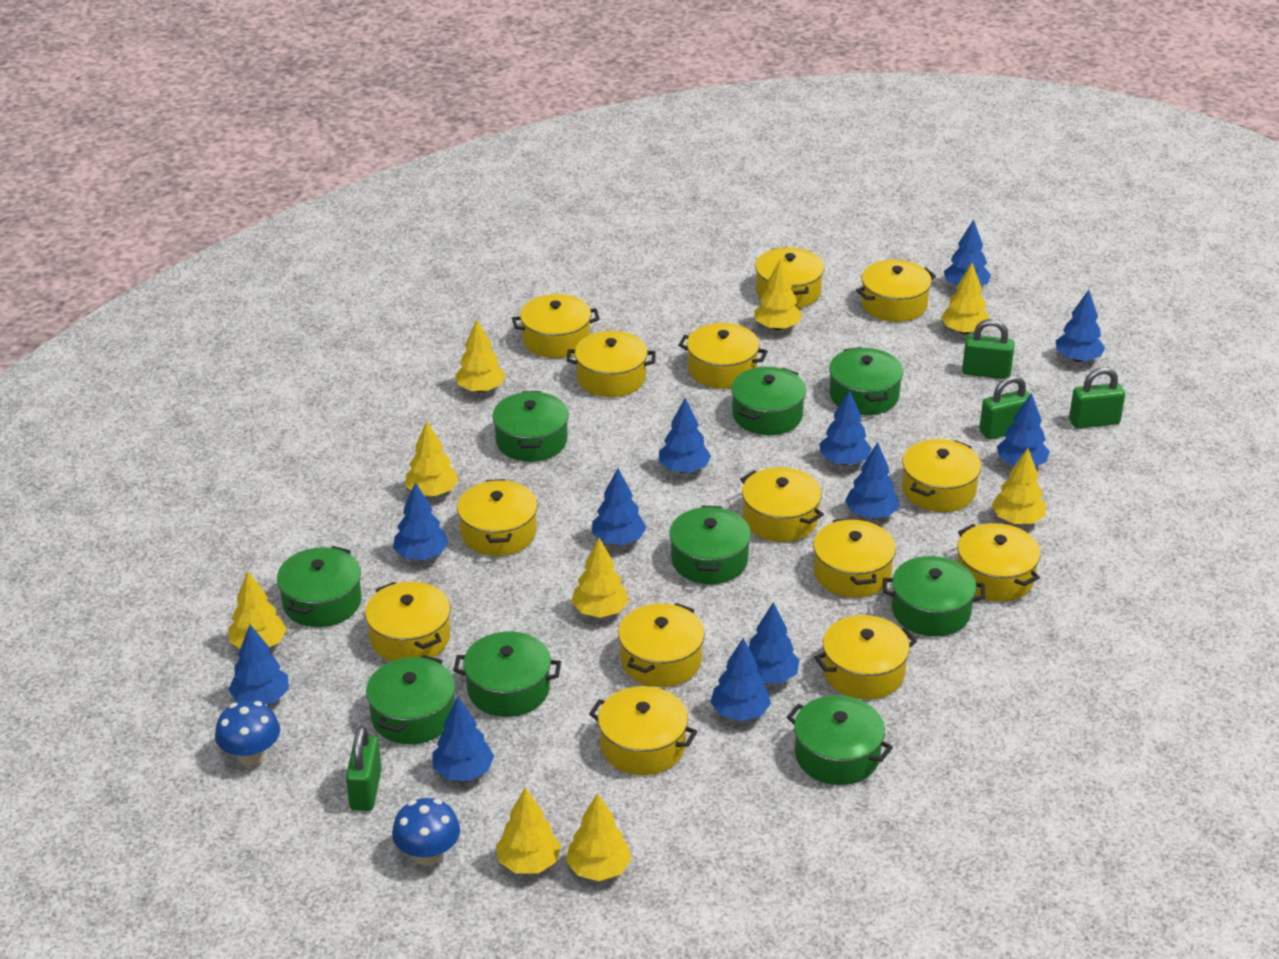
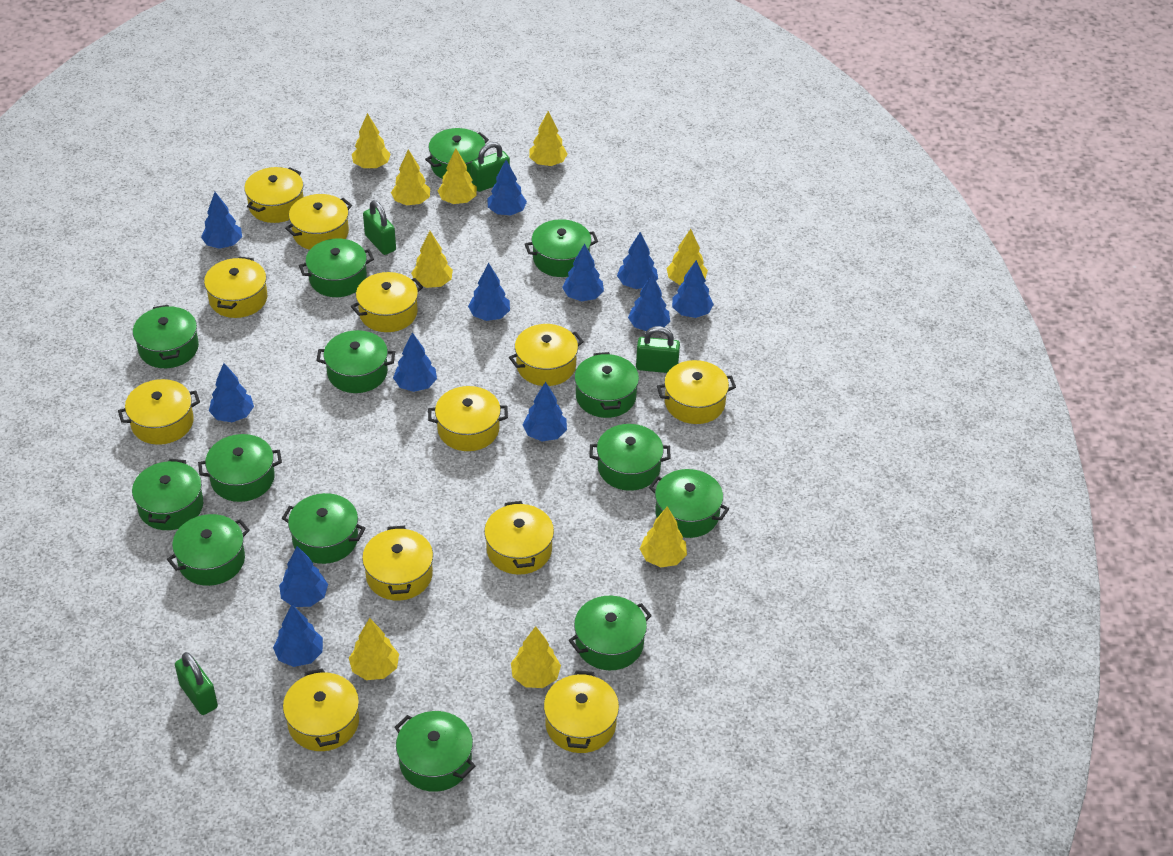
blue mushroom: [215,701,280,766] [392,798,460,866] = 2 -> none = 0
green pot: [277,546,362,627] [366,655,455,744] [453,631,561,717] [492,391,569,462] [669,506,751,584] [731,367,806,435] [787,695,893,785] [829,347,903,415] [883,556,985,637] = 9 -> [132,459,203,530] [133,305,199,368] [167,514,250,586] [198,434,282,502] [282,493,366,564] [299,239,374,297] [316,330,395,393] [394,711,475,792] [425,128,489,179] [525,219,598,277] [569,596,652,670] [575,352,639,418] [590,424,671,491] [649,469,729,538] = 14
yellow pot: [365,582,451,661] [457,479,538,556] [512,294,600,358] [566,331,656,397] [589,686,697,775] [618,603,705,687] [678,323,768,389] [740,467,824,542] [755,247,824,308] [813,518,896,598] [814,615,917,700] [856,260,936,322] [902,439,981,512] [957,523,1041,602] = 14 -> [118,379,200,445] [204,256,267,318] [244,167,303,223] [283,668,359,751] [285,194,352,250] [351,272,423,332] [362,526,433,600] [428,386,508,451] [484,501,554,575] [509,324,584,386] [544,670,619,753] [657,360,736,424] = 12

